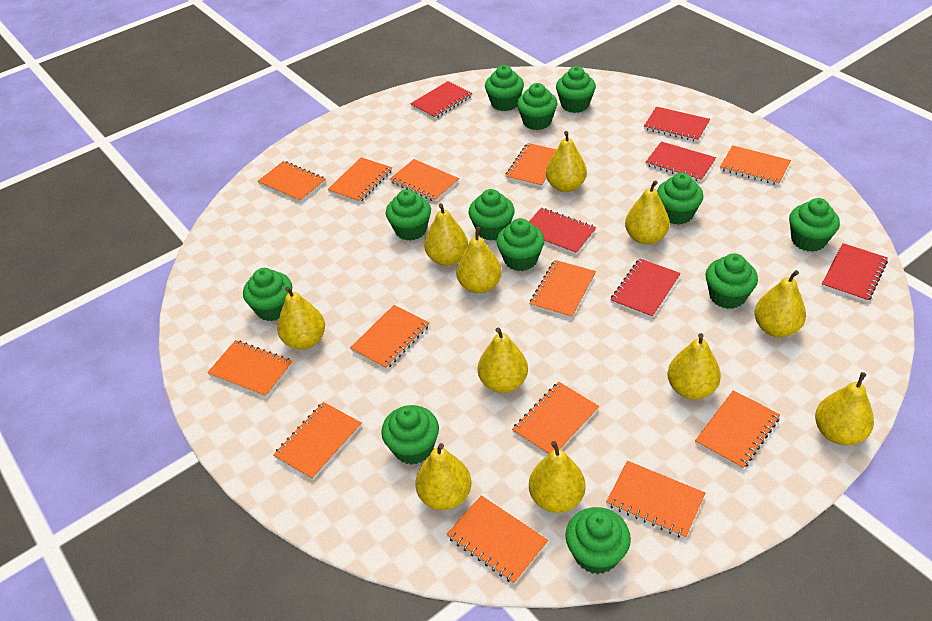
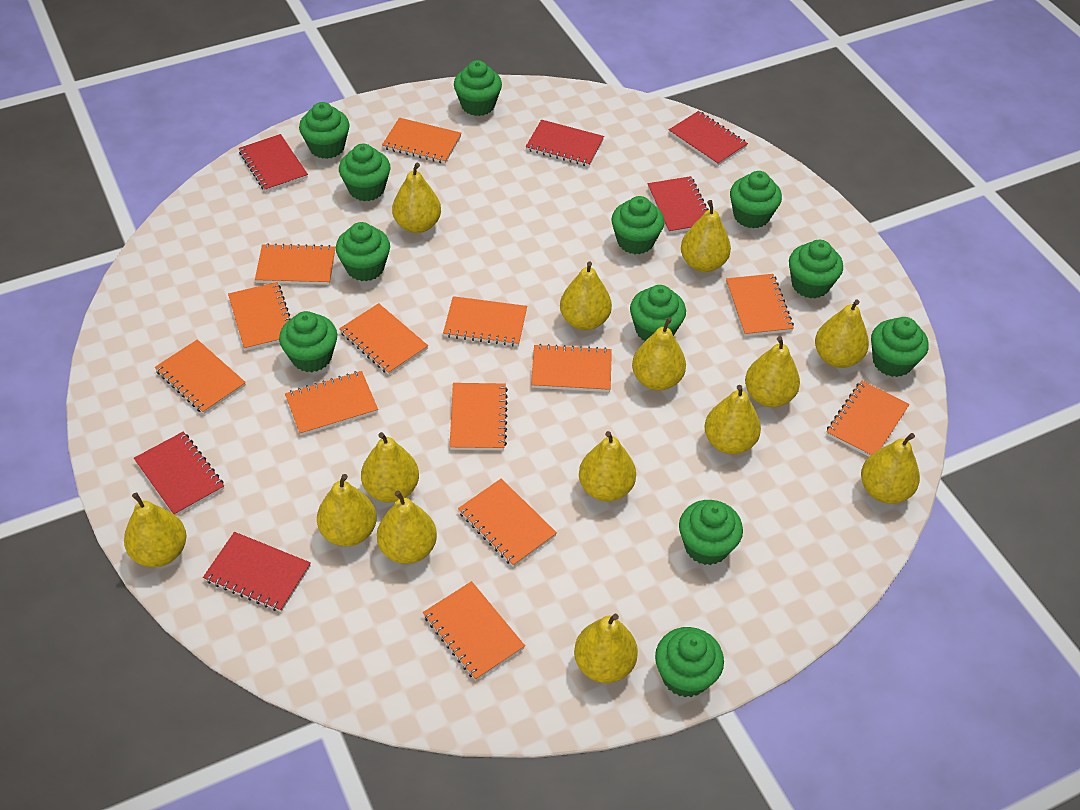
yellow pear: [277,286,325,350] [415,443,471,510] [424,203,468,266] [456,227,502,294] [478,328,528,393] [529,441,585,513] [546,131,587,192] [625,180,670,245] [667,333,721,400] [754,270,806,337] [815,372,874,445] = 11 -> [124,493,186,567] [317,474,377,547] [361,432,419,503] [377,490,437,564] [392,163,441,233] [560,261,612,330] [574,614,638,683] [579,431,636,501] [632,317,686,391] [681,200,731,272] [704,385,761,454] [745,336,800,407] [815,299,869,368] [861,433,920,504] = 14

